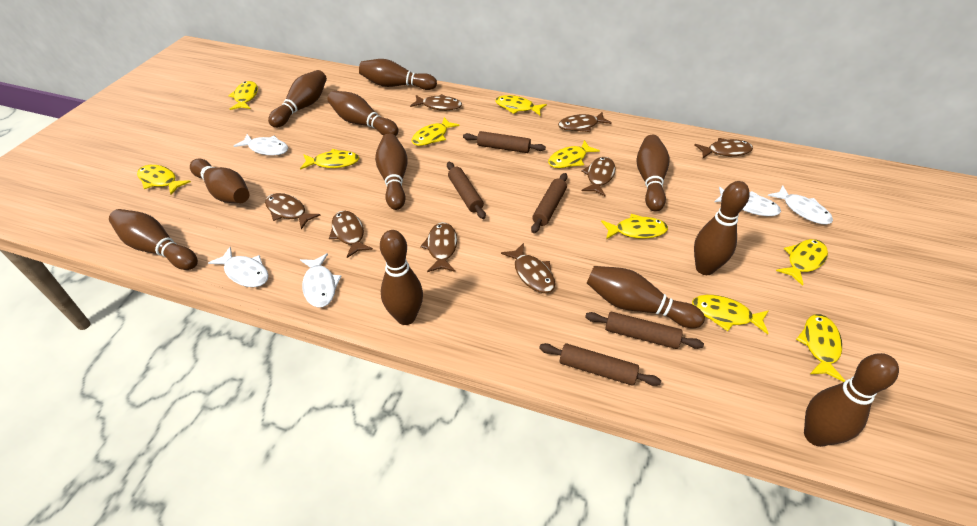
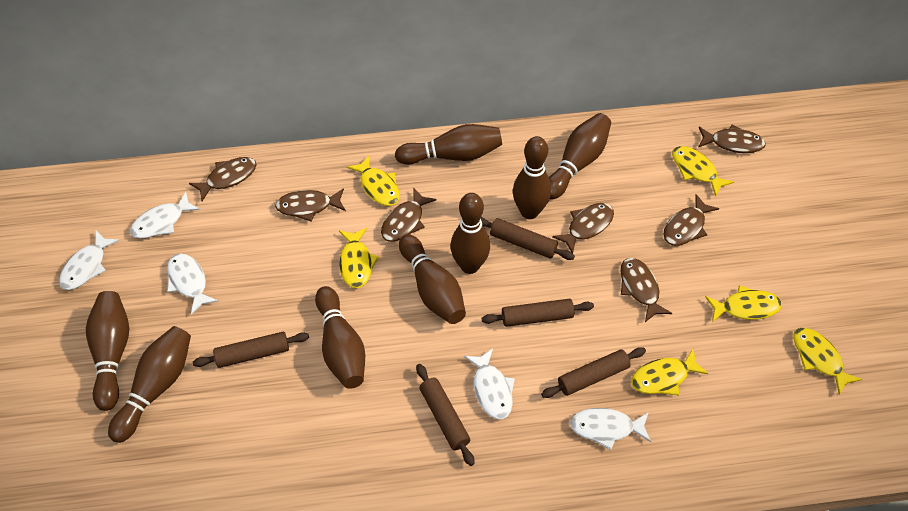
brown bowling pin: [109,209,198,270] [190,159,249,203] [268,70,327,128] [327,91,399,136] [359,59,437,90] [375,134,407,210] [380,230,423,325] [587,266,705,328] [636,135,669,212] [694,181,750,275] [804,353,899,447] = 11 -> [86,291,129,411] [108,326,191,443] [315,286,365,389] [395,124,502,164] [399,234,466,324] [451,193,490,274] [513,136,551,219] [549,113,611,200] = 8
brown fish: [265,193,320,229] [329,211,373,258] [410,94,462,111] [420,222,457,272] [501,243,555,293] [558,112,612,132] [581,157,615,196] [695,138,753,158] = 8 -> [189,157,257,201] [275,188,346,221] [381,188,437,242] [552,203,614,253] [620,258,672,322] [664,194,719,246] [698,124,766,153] = 7
yellow fish: [137,165,191,195] [228,81,258,110] [300,149,359,170] [412,117,460,146] [495,95,547,115] [548,140,600,168] [601,214,668,239] [692,295,769,334] [776,239,828,286] [796,314,845,382] = 10 -> [339,228,379,288] [347,155,400,206] [631,349,709,395] [672,146,734,197] [705,285,782,322] [793,328,862,395] = 6

